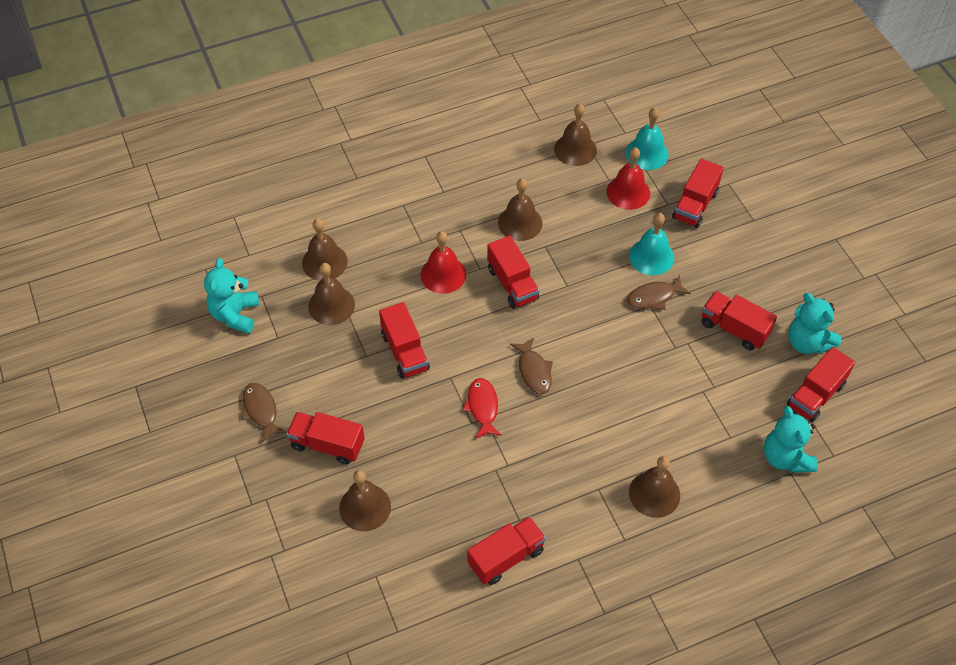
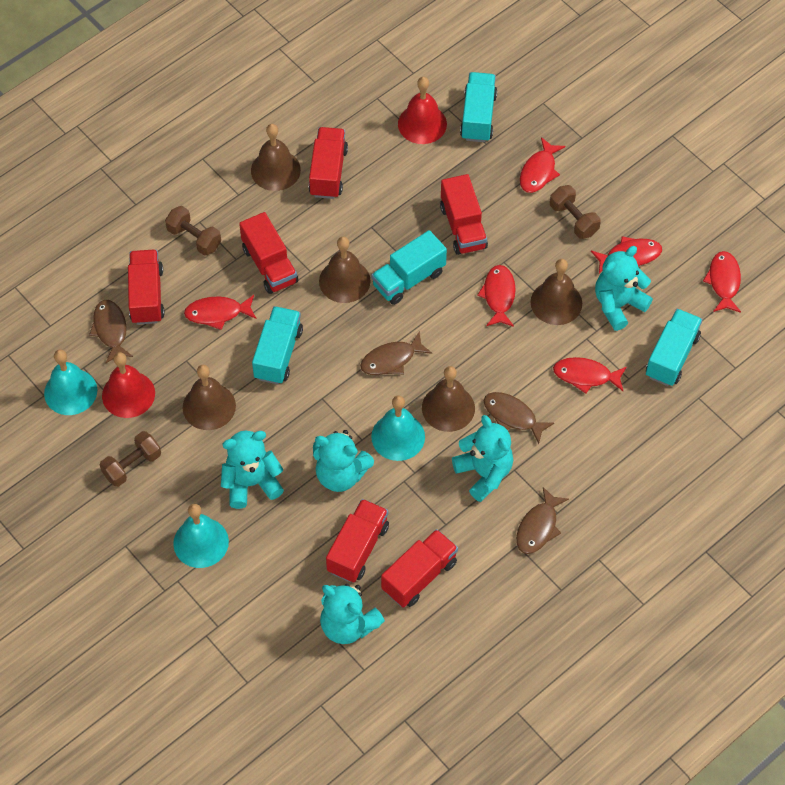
brown bell: [302,219,348,281] [308,263,355,325] [339,470,391,532] [498,179,542,241] [554,104,597,166] [629,456,680,518] = 6 -> [183,365,236,430] [251,124,301,191] [319,236,371,303] [422,366,475,432] [531,259,582,325] = 5
brown dumbbell: none = 0 -> [100,431,161,487] [165,206,221,256] [550,185,601,239] = 3
brown fish: [242,383,287,442] [510,337,553,394] [627,275,691,310] = 3 -> [89,300,133,363] [360,332,432,375] [484,392,554,444] [516,487,569,554] = 4
red fish: [463,378,502,439] = 1 -> [184,295,256,330] [477,265,516,327] [520,137,565,193] [553,357,627,394] [591,236,662,273] [703,251,741,313] = 6
red truck: [286,412,365,465] [379,302,430,379] [467,516,546,585] [487,236,539,309] [672,158,724,228] [702,291,777,350] [787,347,855,422] = 7 -> [128,250,165,325] [239,212,298,294] [309,127,348,199] [326,499,389,582] [381,529,458,608] [440,174,488,255] = 6
turquoise bell: [626,108,669,170] [629,213,674,275] = 2 -> [44,349,97,415] [173,504,229,568] [371,395,425,461] = 3
turquoise teddy bear: [204,258,259,334] [764,406,818,473] [788,293,841,354] = 3 -> [221,431,284,509] [313,430,374,492] [320,584,385,644] [452,415,513,502] [595,246,653,331] = 5
turquoise truck: none = 0 -> [252,306,303,384] [371,230,447,305] [460,72,497,142] [646,309,702,386] = 4

